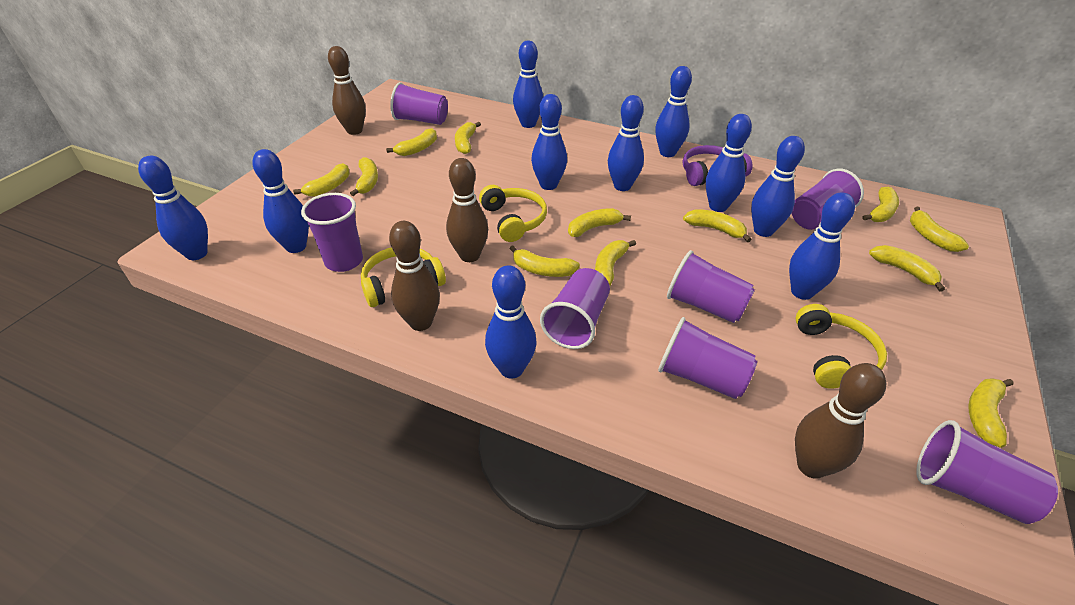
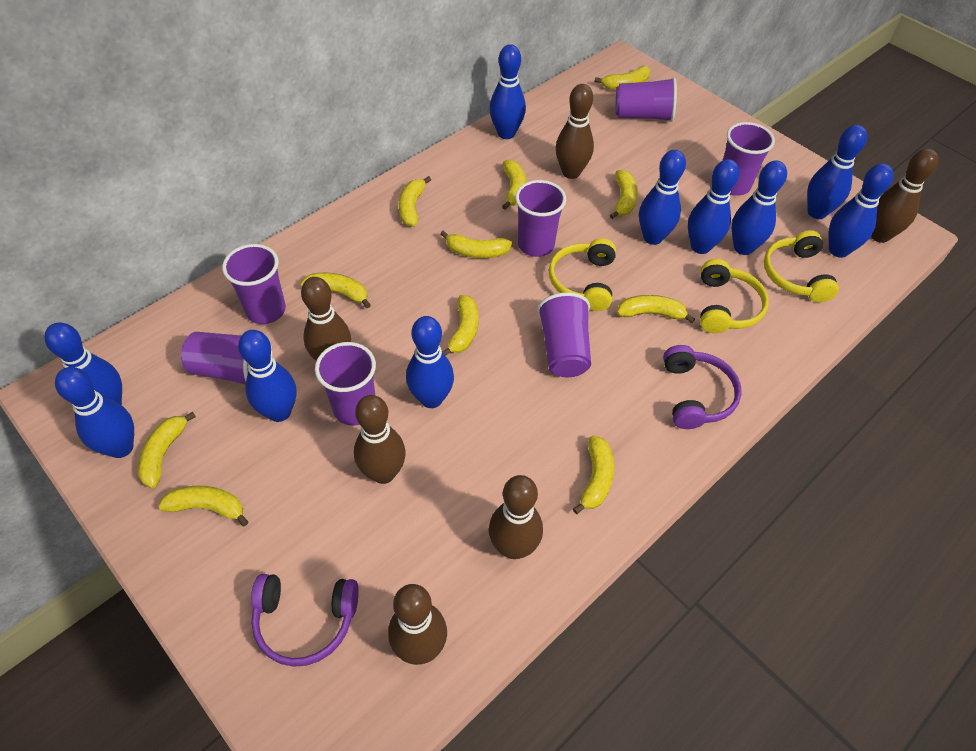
brown bowling pin: [328,46,366,135] [389,221,440,331] [446,158,488,262] [795,363,886,479] = 4 -> [301,277,351,361] [354,395,406,484] [388,584,447,665] [489,475,543,559] [556,84,594,179] [871,148,938,243] = 6
purple headphones: [683,145,752,186] = 1 -> [251,574,359,667] [663,345,742,429] = 2
yellow banana: [293,163,350,197] [350,157,378,196] [386,128,437,156] [455,122,481,154] [509,245,580,277] [568,208,631,237] [595,240,636,285] [683,209,752,242] [863,187,899,222] [869,245,945,291] [910,207,969,252] [968,378,1013,448] = 12 -> [138,412,196,488] [158,486,248,526] [301,273,371,308] [399,176,431,226] [441,230,512,258] [442,295,479,356] [502,159,527,209] [573,436,614,514] [595,66,651,90] [610,170,638,219] [617,295,695,323] = 11

